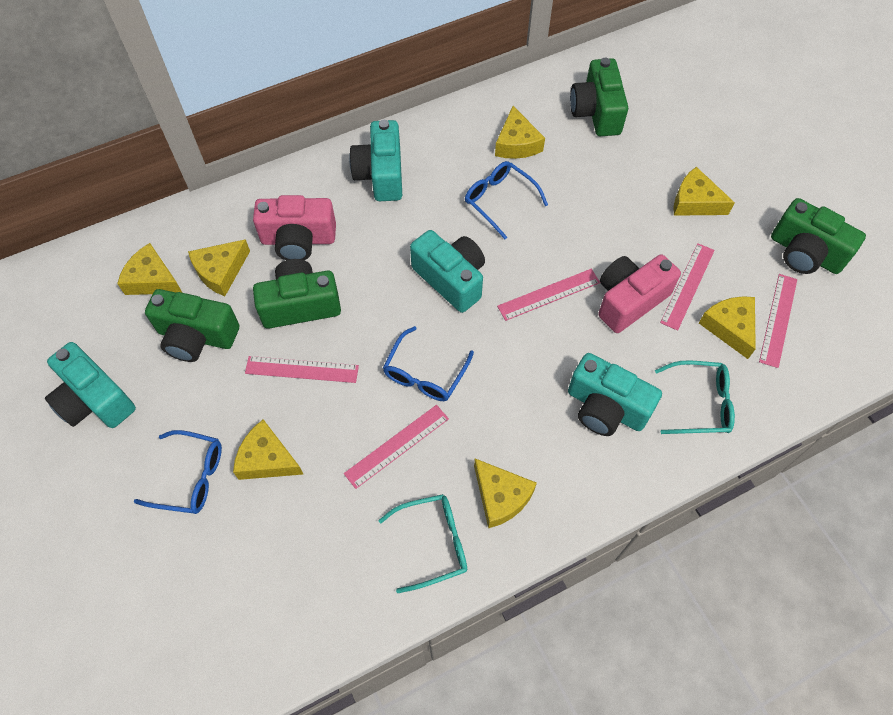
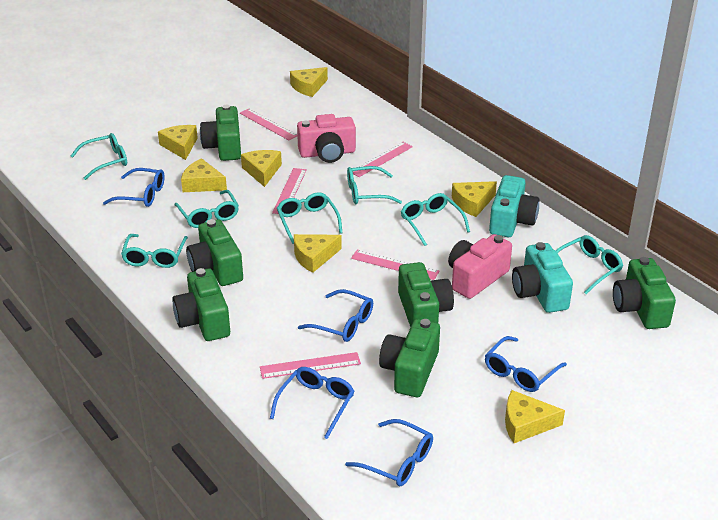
blue glasses: [134,430,222,514] [383,326,474,401] [465,161,548,239] = 3 -> [103,168,165,207] [270,367,354,439] [298,289,373,342] [345,419,433,486] [485,336,567,392] = 5
green camera: [145,289,239,362] [253,259,341,329] [570,58,628,136] [771,198,866,274] = 4 -> [172,268,230,341] [186,219,243,286] [200,105,241,161] [379,319,440,397] [398,262,454,327] [613,257,676,329] = 6
turquoise camera: [45,342,136,428] [349,120,402,201] [410,230,485,313] [568,353,662,436] = 4 -> [489,175,539,237] [512,242,573,313] = 2
turquoise glasses: [378,494,467,593] [655,360,735,434] = 2 -> [71,133,127,180] [121,234,188,268] [175,190,239,228] [277,192,343,244] [347,166,402,204] [401,193,470,246] [556,235,623,294] = 7

